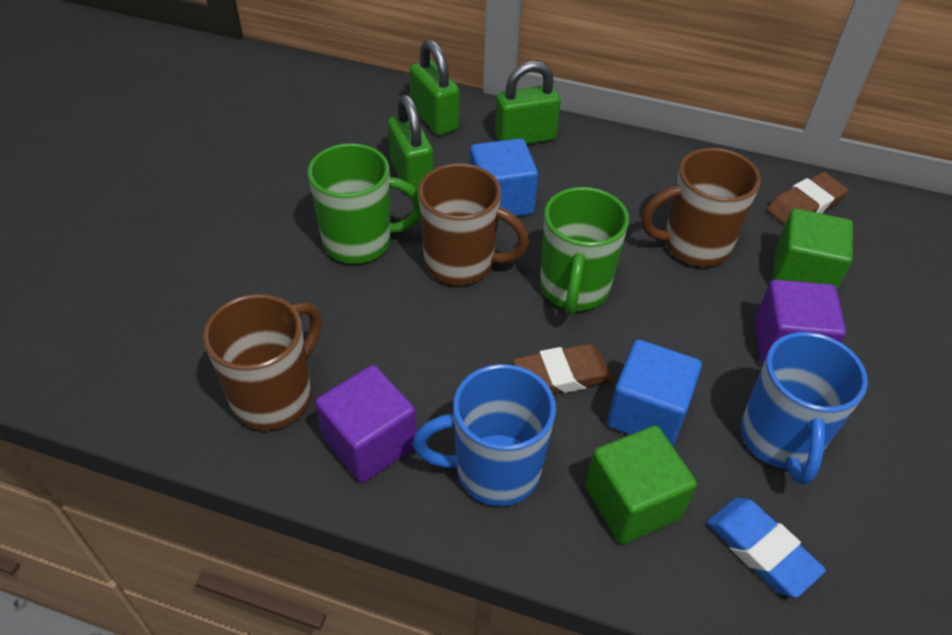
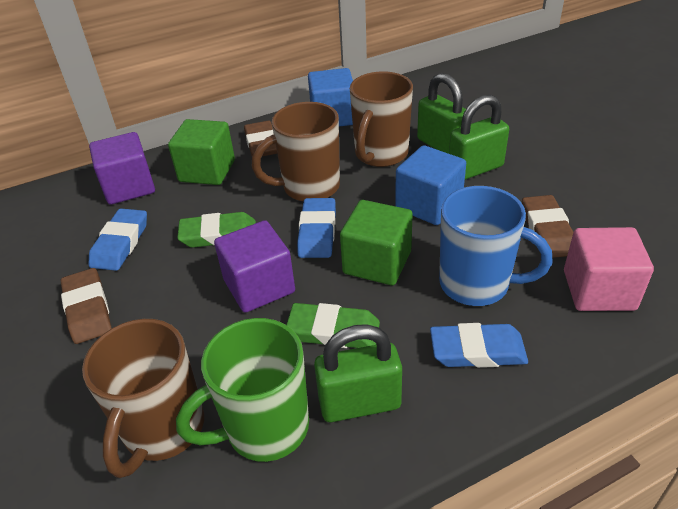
blue eraser: [707,498,826,598] = 1 -> [89,209,147,271] [297,198,336,258] [430,323,528,368] = 3
blue mug: [413,364,556,506] [741,332,868,485] = 2 -> [439,186,552,306] = 1
brown eraser: [513,344,613,394] [767,172,848,225] = 2 -> [61,268,112,344] [244,121,277,156] [522,195,573,258] = 3
green eraser: none = 0 -> [177,212,256,248] [286,303,380,348] = 2
green mug: [308,143,420,264] [540,187,629,315] = 2 -> [176,318,309,462] = 1
pink cube: none = 0 -> [564,227,654,311] = 1

